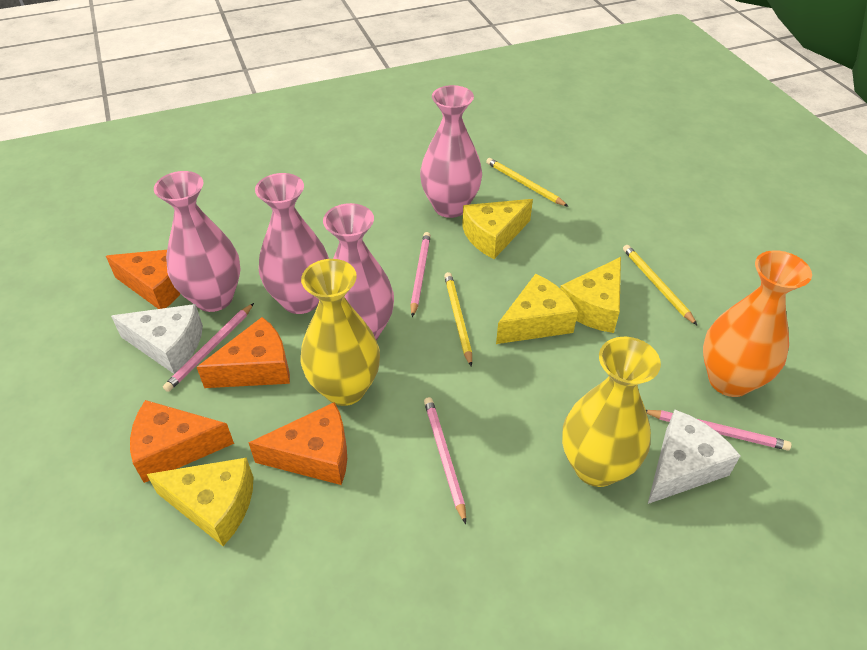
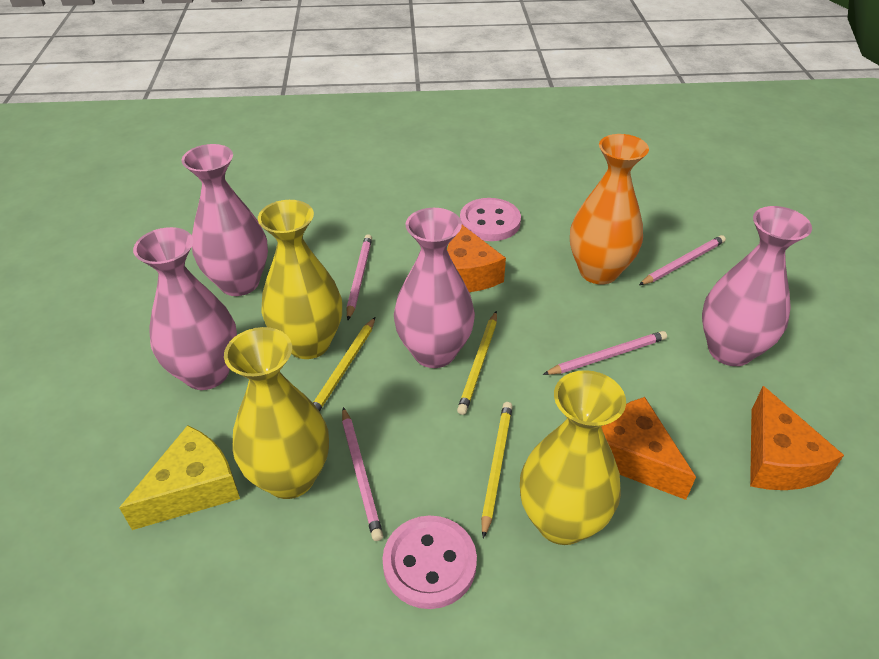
orange cheese: [106,250,180,309] [130,400,234,483] [197,317,290,388] [249,402,347,485] = 4 -> [447,225,506,292] [601,397,696,500] [750,386,844,490] = 3
pink button: none = 0 -> [382,516,477,609] [460,198,521,241] = 2
white cheese: [111,304,203,374] [648,410,740,504] = 2 -> none = 0
yellow cheese: [147,457,253,546] [462,199,533,259] [496,274,578,344] [560,257,621,333] = 4 -> [119,425,240,530] = 1
yellow vase: [301,259,380,406] [562,337,661,487] = 2 -> [224,327,329,499] [258,200,342,359] [520,370,626,545] = 3

